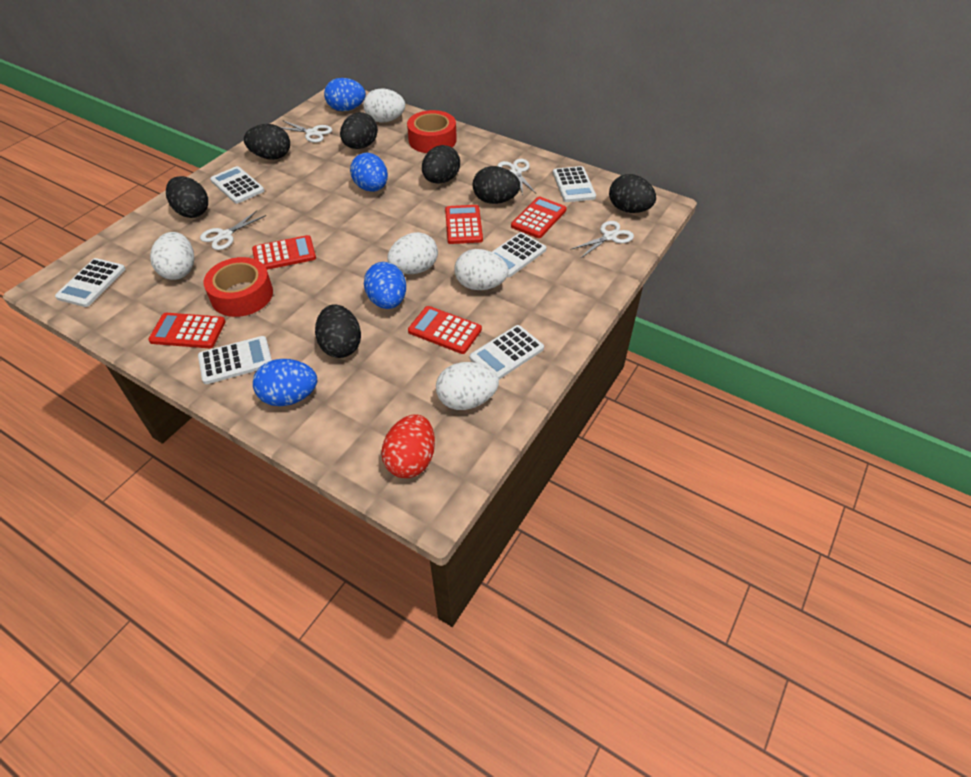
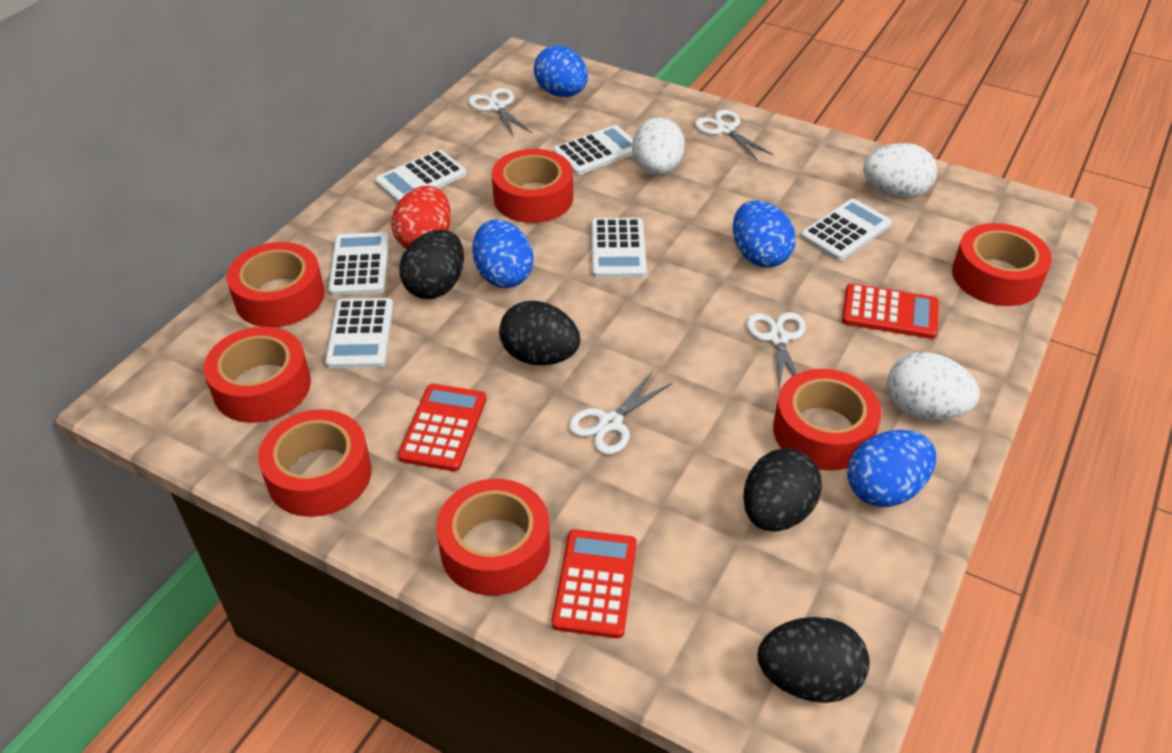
black egg: [166,176,208,218] [244,124,290,160] [315,304,361,358] [340,112,378,149] [422,145,460,184] [473,166,520,204] [609,174,656,213] = 7 -> [399,230,464,299] [499,301,580,365] [743,448,822,532] [758,617,870,703] = 4
red calculator: [148,313,226,348] [252,235,316,270] [408,306,482,354] [445,205,483,244] [511,197,567,238] = 5 -> [398,384,486,471] [552,529,637,638] [842,283,939,339] = 3
red tape: [204,257,273,317] [407,110,457,153] = 2 -> [203,327,311,423] [226,242,325,327] [258,409,372,517] [436,479,550,596] [492,149,573,223] [773,369,882,471] [952,223,1052,306] = 7
white egg: [150,232,194,280] [363,89,405,123] [387,232,438,274] [436,362,499,410] [454,249,508,290] = 5 -> [632,117,685,175] [863,143,937,199] [887,352,980,420] = 3

